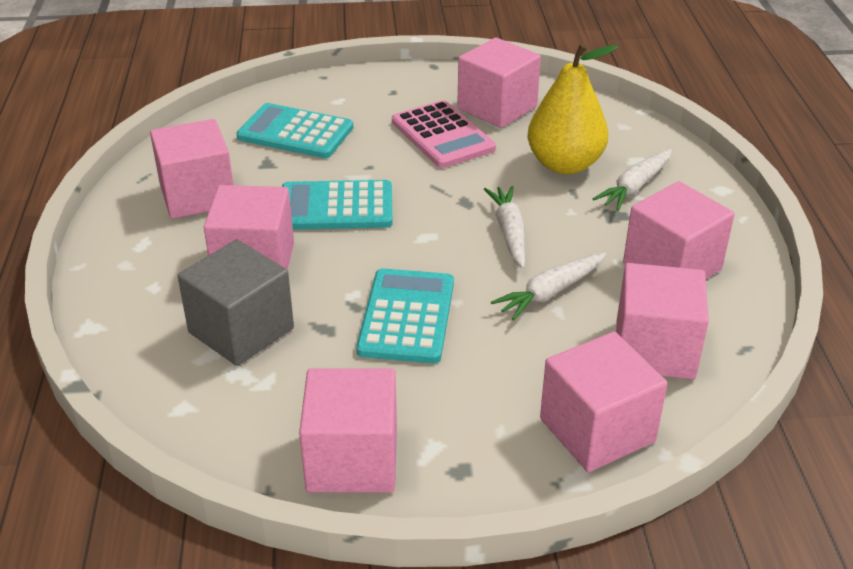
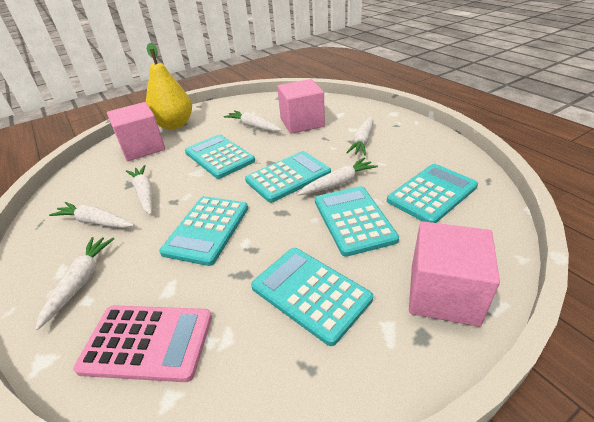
grey cube: [178,240,294,366] = 1 -> none = 0
pink cube: [150,119,233,219] [204,185,294,270] [299,368,397,492] [457,37,541,128] [540,332,668,472] [616,263,709,379] [623,181,735,279] = 7 -> [107,102,165,161] [277,79,325,134] [409,221,500,327] = 3
turquoise calculator: [236,103,353,158] [282,180,393,230] [356,268,454,364] = 3 -> [159,196,248,266] [185,134,255,179] [245,151,331,203] [251,248,373,346] [315,186,399,257] [387,164,478,223] = 6
white carrot: [484,186,525,268] [491,252,606,320] [593,149,672,211] = 3 -> [35,237,114,330] [49,202,134,228] [126,165,152,215] [224,110,282,132] [297,158,378,195] [346,116,374,155] = 6

